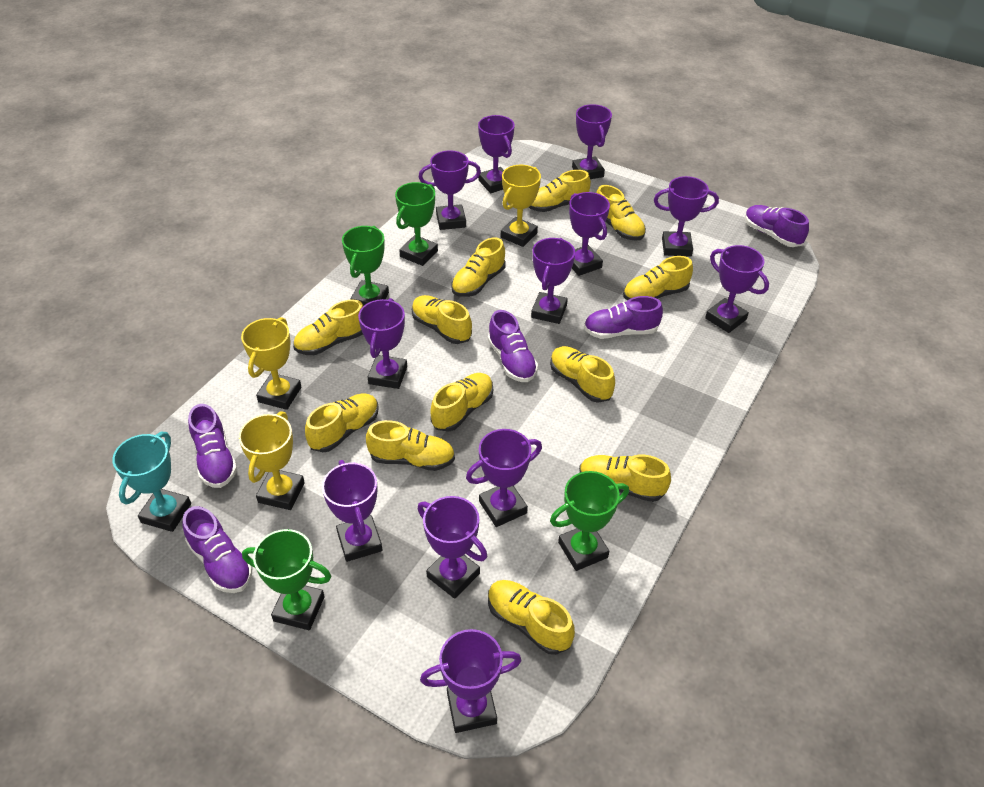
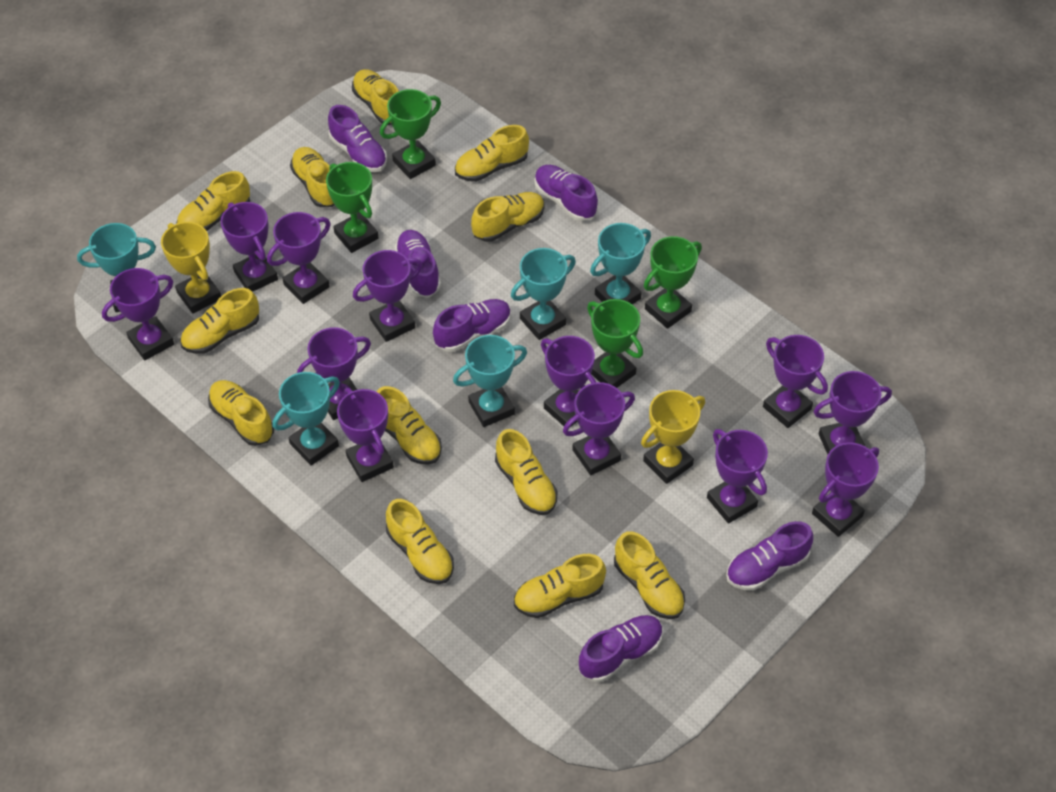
purple shoe: [183,506,253,593] [188,404,237,488] [488,310,538,382] [584,296,663,339] [745,205,809,247] = 5 -> [328,105,387,172] [395,230,441,298] [433,299,511,352] [534,165,598,221] [579,615,663,682] [726,521,813,591] = 6
turquoise trophy: [112,432,191,532] = 1 -> [77,223,156,312] [273,372,340,466] [453,335,527,427] [511,248,576,340] [590,223,651,304] = 5
yellow trophy: [239,411,305,510] [241,317,301,410] [501,165,541,247] = 3 -> [161,222,221,314] [641,390,705,484] = 2

